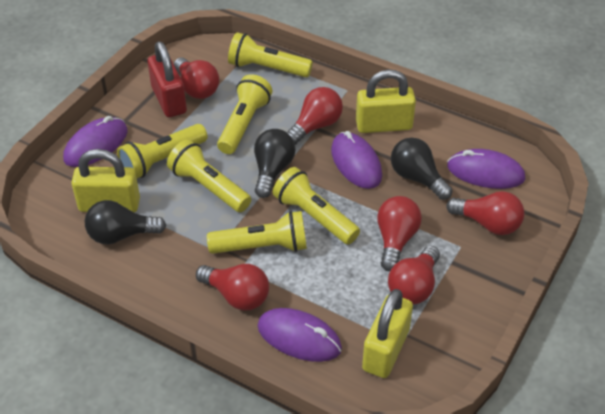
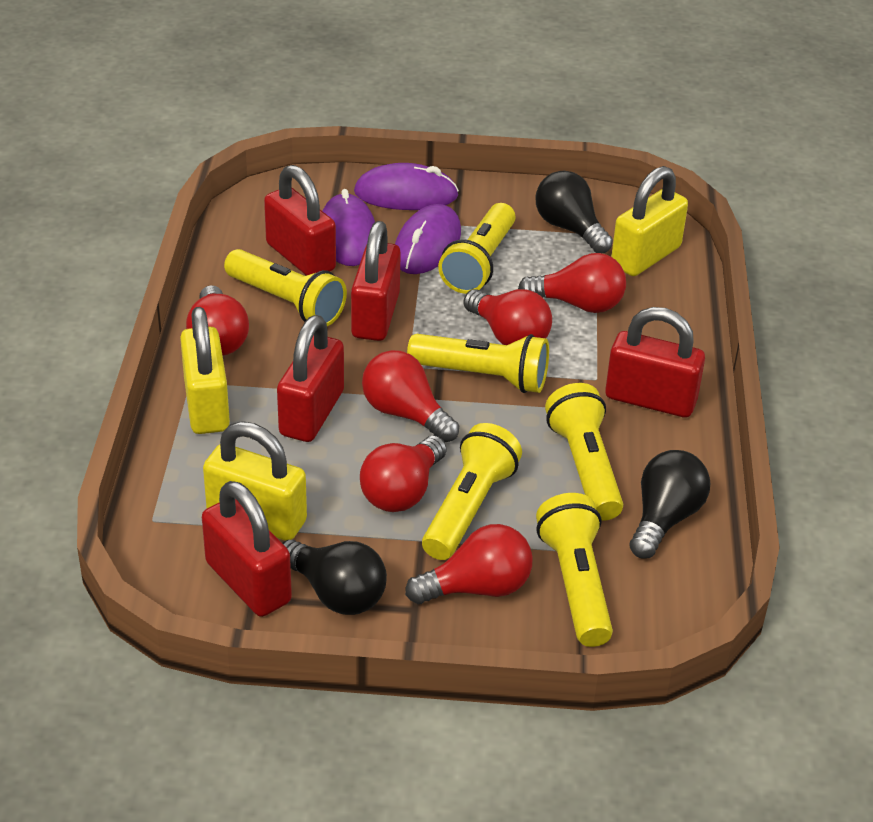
purple mouse: [63,116,128,167] [257,308,342,362] [331,131,382,189] [447,149,525,189] = 4 -> [323,189,375,266] [354,163,459,210] [395,204,461,274] = 3
red padlock: [148,41,187,117] = 1 -> [202,481,292,617] [264,165,336,276] [277,315,344,442] [351,221,401,341] [605,307,705,418] = 5

